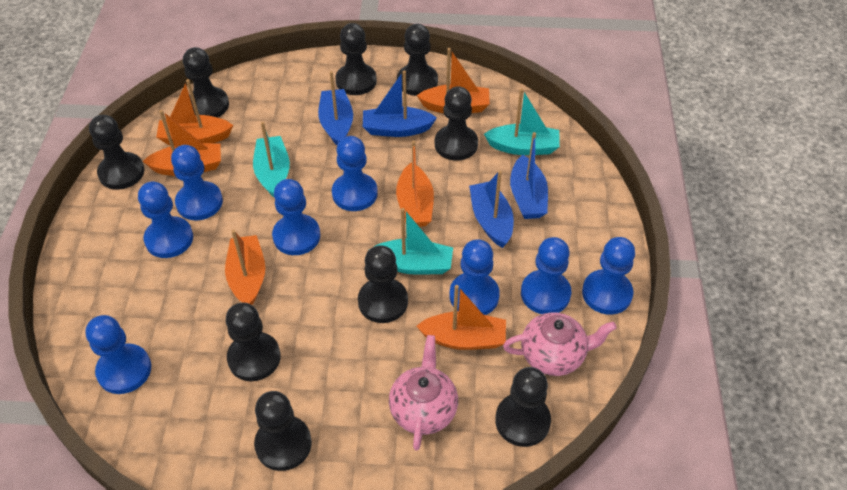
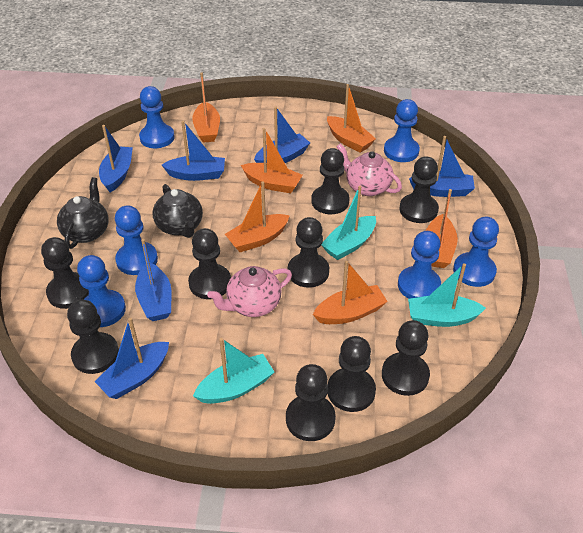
black teapot: none = 0 -> [57,177,109,249] [153,184,203,238] = 2
blue boat: [318,71,353,145] [363,70,437,137] [469,171,514,248] [510,132,548,219] = 4 -> [94,318,169,399] [99,125,133,192] [135,239,172,321] [162,121,225,181] [254,107,310,163] [409,136,475,197] = 6
blue pawn: [85,315,151,394] [138,182,193,258] [171,145,223,220] [272,179,320,255] [332,136,378,211] [450,239,500,315] [521,237,571,314] [582,237,635,315] = 8 -> [77,255,126,327] [115,205,158,275] [139,86,175,148] [384,99,420,162] [398,231,441,299] [453,217,499,287] = 6

